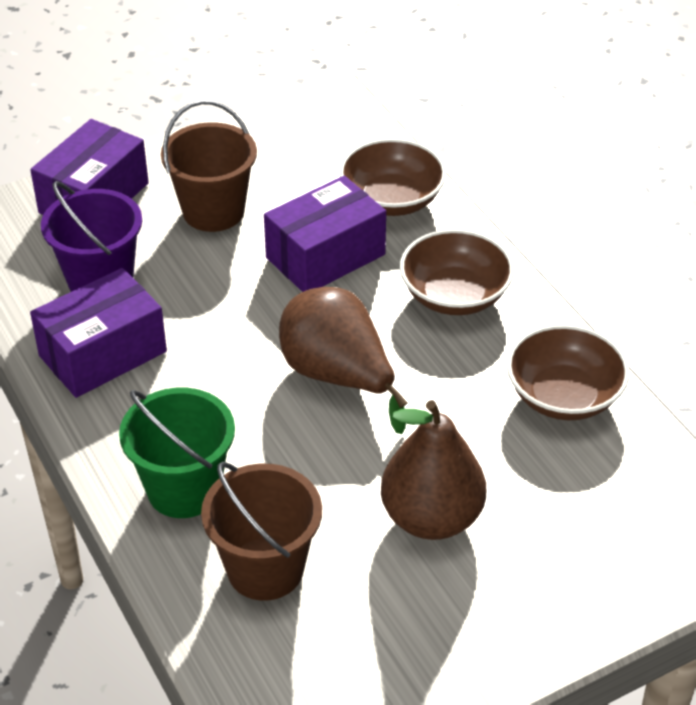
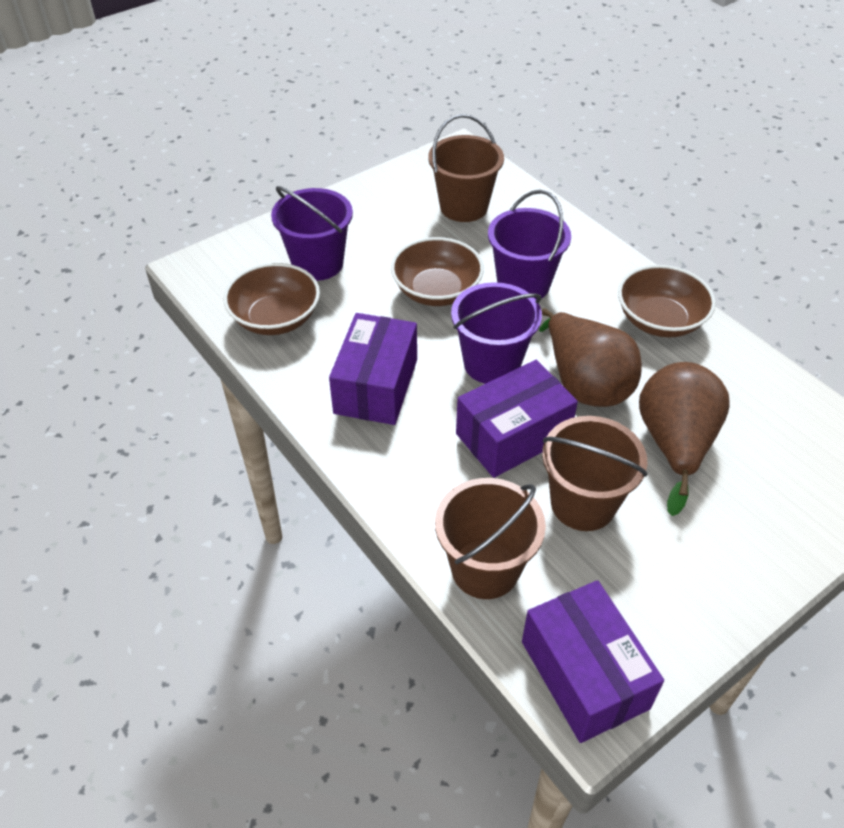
brown bucket: [161,100,257,232] [201,462,322,601] = 2 -> [428,114,504,222] [435,478,546,599] [542,416,648,531] = 3
green bucket: [119,387,235,518] = 1 -> none = 0
purple bucket: [41,181,142,292] = 1 -> [271,186,353,281] [451,282,542,384] [488,190,571,300] = 3

